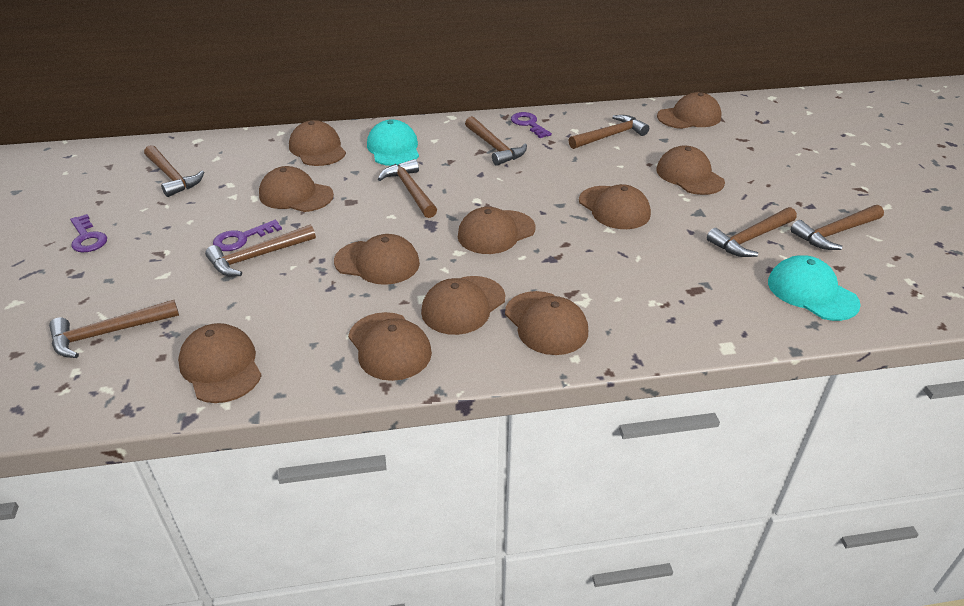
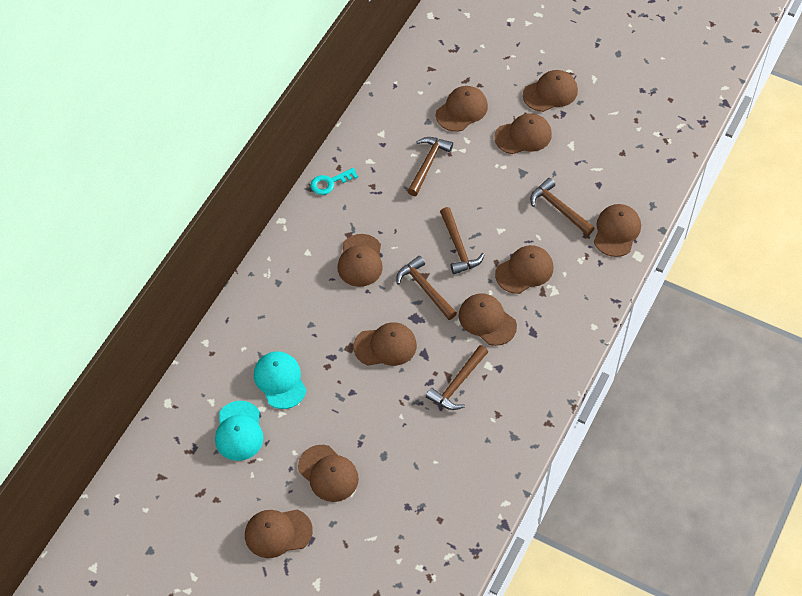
brown cap: [178,323,262,403] [259,166,334,212] [289,120,346,166] [334,234,420,285] [348,312,432,381] [421,276,505,335] [458,207,536,254] [505,291,588,355] [579,184,651,229] [656,145,725,195] [657,92,722,129] = 11 -> [245,510,313,558] [298,445,359,502] [337,234,383,287] [353,322,417,366] [436,86,488,132] [459,293,517,346] [494,113,552,154] [495,245,553,294] [523,70,578,112] [594,204,641,257] = 10
brown hammer: [49,300,179,358] [144,145,204,197] [205,224,316,276] [378,159,437,218] [465,116,527,166] [569,115,649,149] [707,207,797,257] [791,205,884,250] = 8 -> [396,256,457,320] [408,137,453,196] [426,345,488,410] [440,207,485,274] [530,178,594,235] = 5
purple key: [70,214,107,252] [213,220,282,251] [511,112,552,138] = 3 -> none = 0
turquoise key: none = 0 -> [311,168,358,195] = 1

